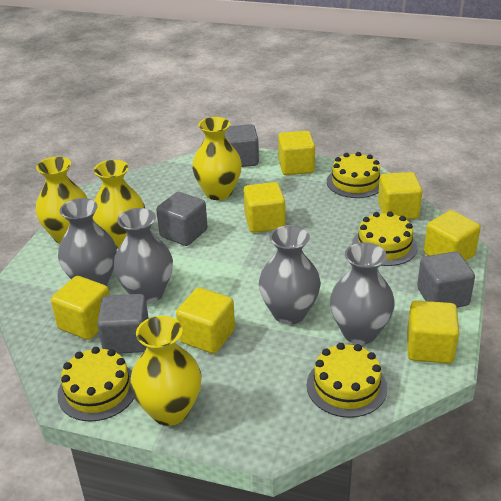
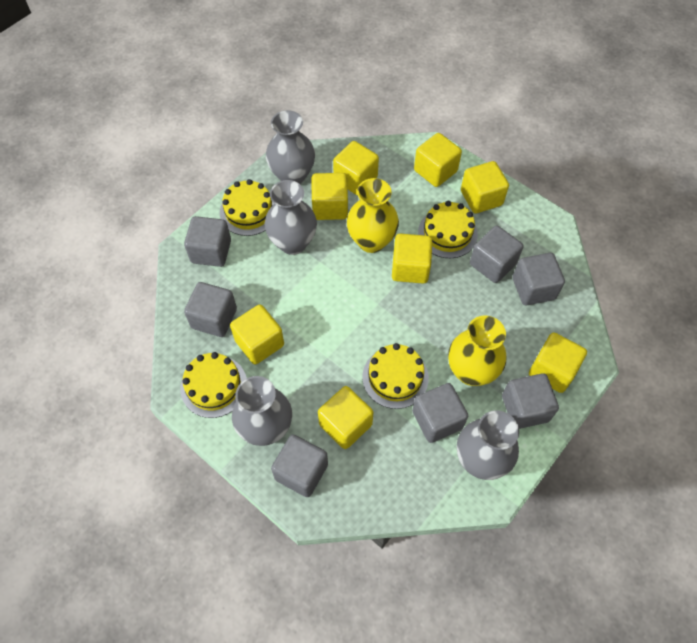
grey cube: [97,294,149,354] [156,192,208,246] [225,124,259,167] [417,251,475,308] = 4 -> [184,216,231,267] [184,282,237,337] [271,435,328,497] [412,383,468,443] [470,226,523,283] [502,373,559,429] [513,253,565,305] = 7
yellow cube: [51,276,110,340] [176,288,235,354] [244,182,285,233] [278,131,315,175] [378,172,422,219] [407,300,459,364] [424,210,481,261] = 7 -> [230,305,284,365] [312,173,348,220] [318,386,373,449] [333,141,379,195] [392,233,432,284] [414,133,462,187] [461,161,509,213] [529,333,587,393] = 8
yellow vase: [36,157,87,244] [92,160,145,249] [130,316,202,426] [192,117,242,200] = 4 -> [347,178,399,253] [448,315,506,386] = 2

